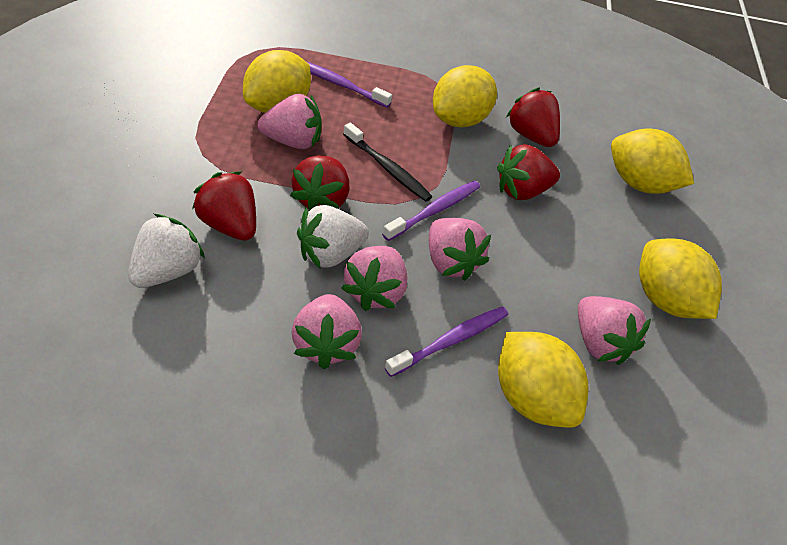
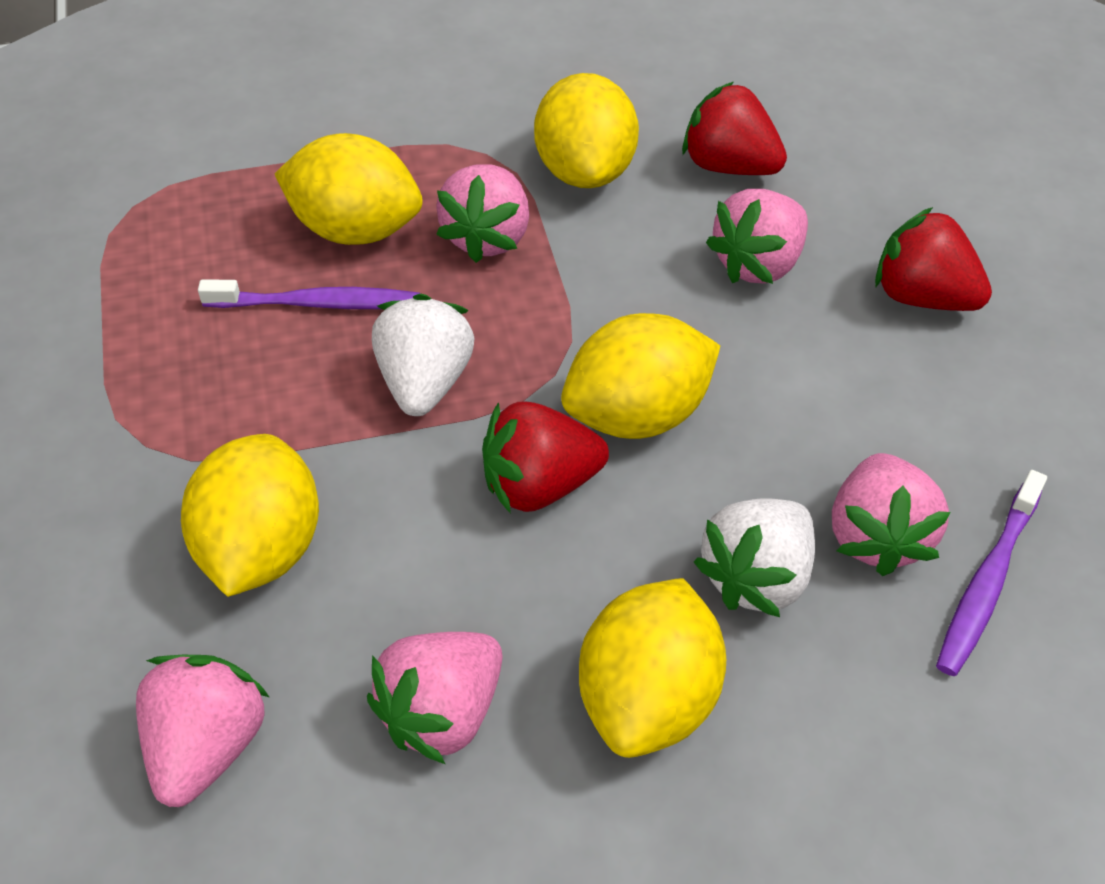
black toothbrush: [343,123,432,202] = 1 -> none = 0
purple toothbrush: [307,62,392,108] [382,181,480,241] [385,306,509,377] = 3 -> [198,280,420,309] [936,470,1047,676] = 2
red strawberry: [192,172,256,241] [290,155,349,211] [497,144,560,200] [506,87,560,147] = 4 -> [482,402,609,514] [682,82,787,175] [875,207,992,311] = 3

